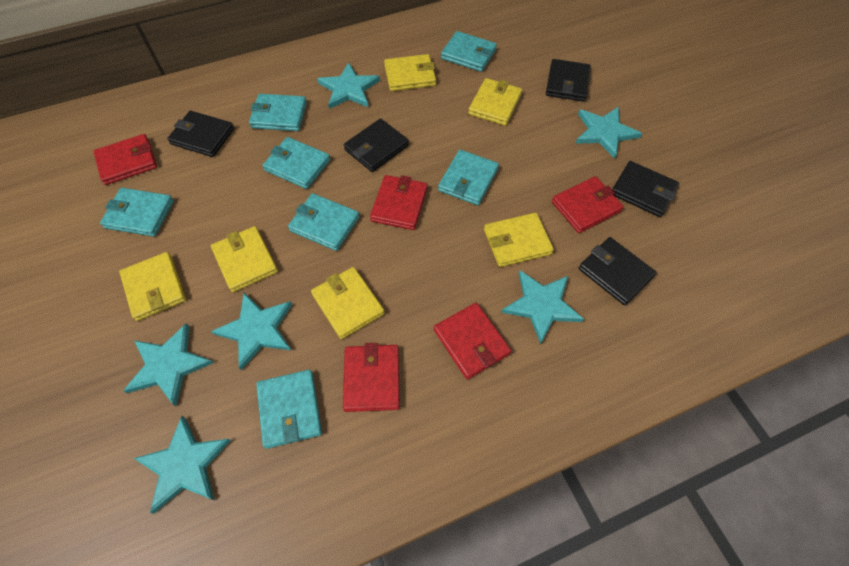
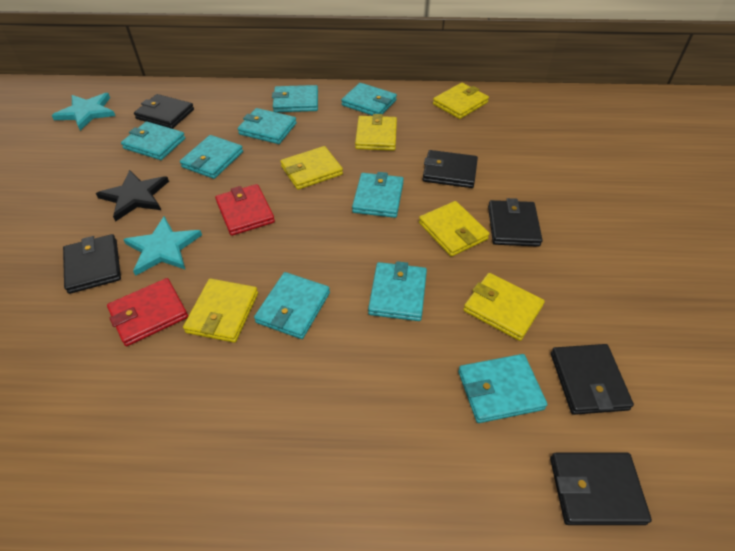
black star: none = 0 -> [96,170,169,221] = 1
black wallet: [167,111,234,157] [344,118,409,172] [546,59,591,102] [579,237,657,306] [612,161,679,217] = 5 -> [63,234,121,294] [134,94,194,129] [423,150,478,188] [488,198,543,247] [550,453,652,525] [551,344,634,415] = 6
red wallet: [93,134,157,185] [343,343,400,412] [370,175,428,230] [434,303,511,380] [552,176,624,233] = 5 -> [107,278,188,346] [215,184,275,236] = 2
turquoise star: [123,323,213,406] [134,416,231,514] [211,293,292,370] [317,62,380,109] [501,270,584,344] [575,107,642,159] = 6 -> [52,93,115,131] [123,216,202,276] = 2
turquoise wallet: [100,188,174,237] [249,94,307,131] [256,370,322,449] [263,137,330,189] [288,193,360,251] [438,150,499,205] [441,31,497,72] = 7 -> [121,121,185,160] [180,135,243,179] [238,108,297,144] [254,272,330,339] [272,85,318,112] [341,83,397,116] [352,172,404,218] [368,261,427,321] [458,354,547,423] = 9

